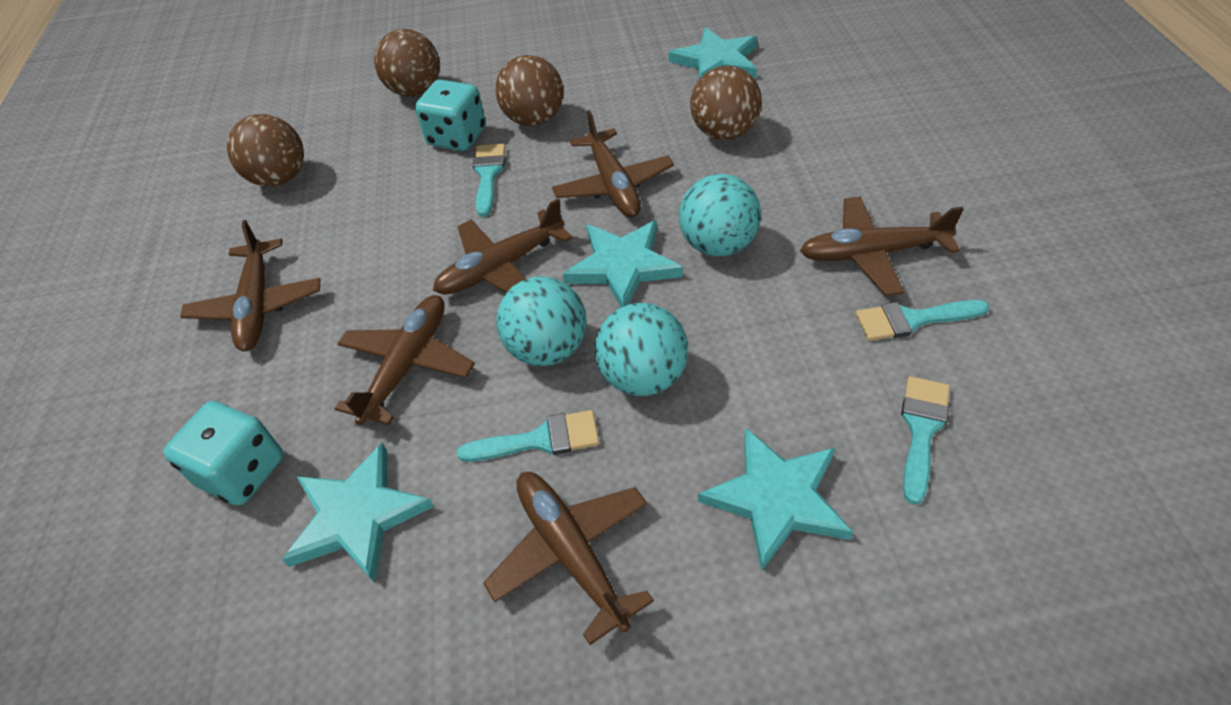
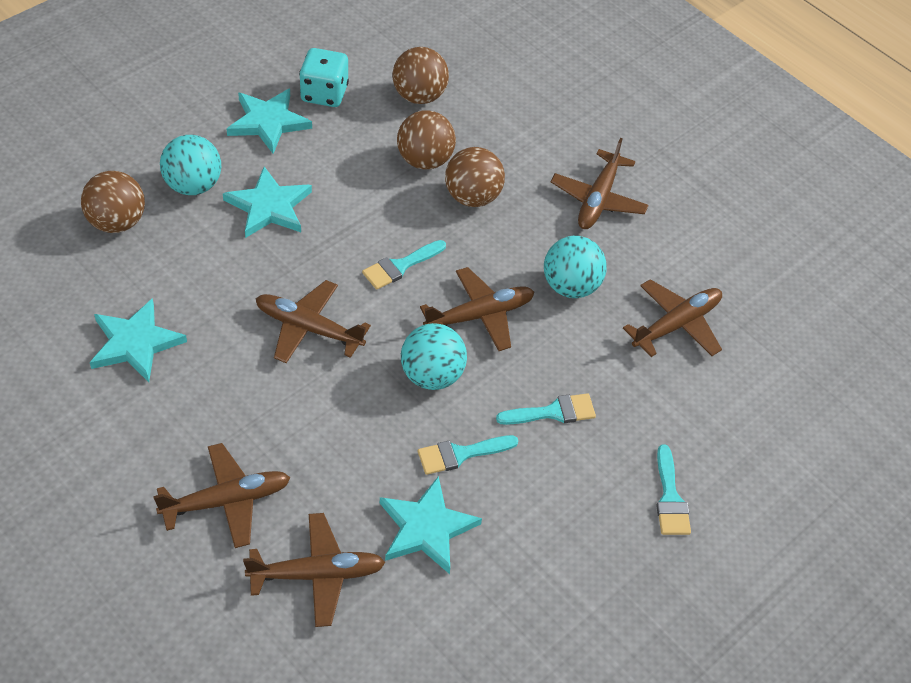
turquoise dice: [163,401,283,506] [415,80,486,151] = 2 -> [299,48,349,107] = 1

